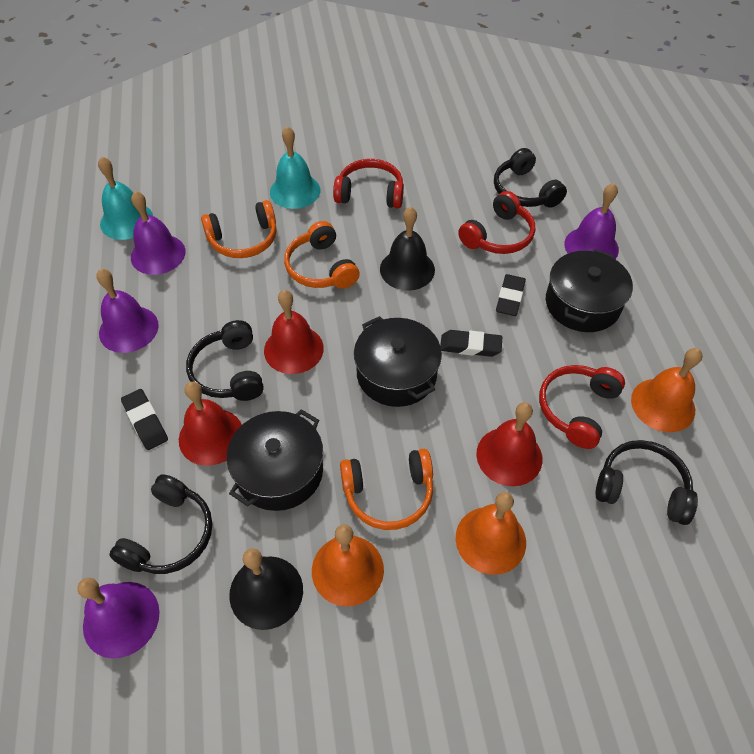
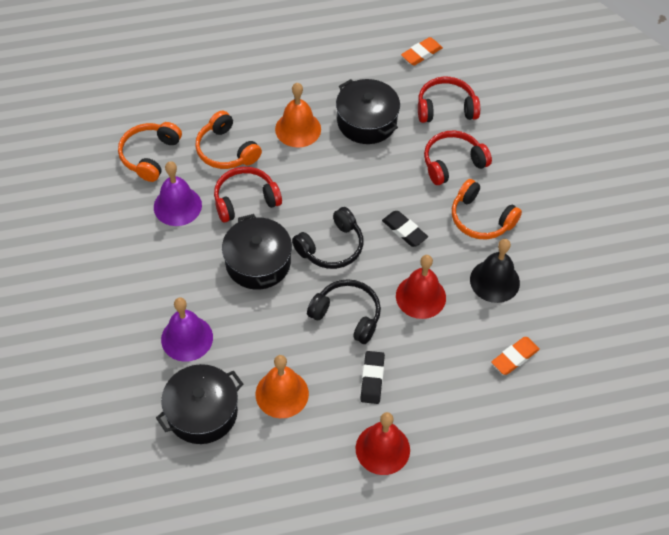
black bell: [229,548,303,630] [380,207,435,291] = 2 -> [470,239,520,303] = 1
black eraser: [121,389,168,450] [440,330,502,357] [496,274,526,316] = 3 -> [360,351,385,404] [382,211,428,247] = 2
black headphones: [109,474,213,574] [186,320,264,401] [494,148,567,208] [595,440,698,525] = 4 -> [292,207,363,269] [307,279,381,344] = 2
orange bell: [312,524,384,606] [456,492,526,575] [631,348,703,432] = 3 -> [256,355,309,418] [275,83,321,148] = 2
orange eraser: none = 0 -> [401,37,443,66] [491,337,540,375] = 2
purple bell: [77,578,160,659] [96,269,159,353] [131,191,186,275] [564,183,619,259] = 4 -> [154,161,202,226] [161,297,213,362] = 2
red bell: [179,382,242,466] [264,290,324,374] [476,402,542,486] = 3 -> [356,412,410,475] [396,255,446,319] = 2
turquoise bell: [98,157,153,240] [270,126,320,209] = 2 -> none = 0

